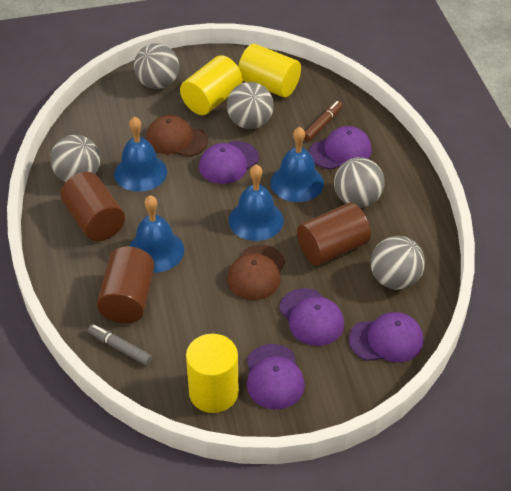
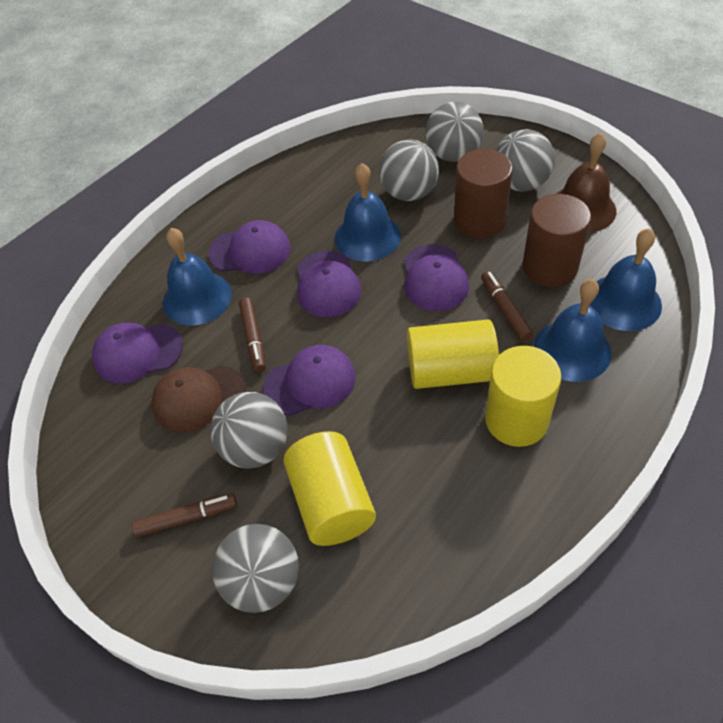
brown bell: none = 0 -> [556,132,616,233] = 1
brown cap: [146,115,208,157] [227,245,285,300] = 2 -> [152,365,246,432] = 1
brown cylinder: [61,172,125,241] [97,246,155,323] [297,203,371,266] = 3 -> [454,149,513,239] [522,194,591,287] = 2
brown marker: [304,101,343,141] = 1 -> [132,493,237,537] [239,297,266,372] [481,271,533,341] = 3
grey marker: [88,324,152,366] = 1 -> none = 0

